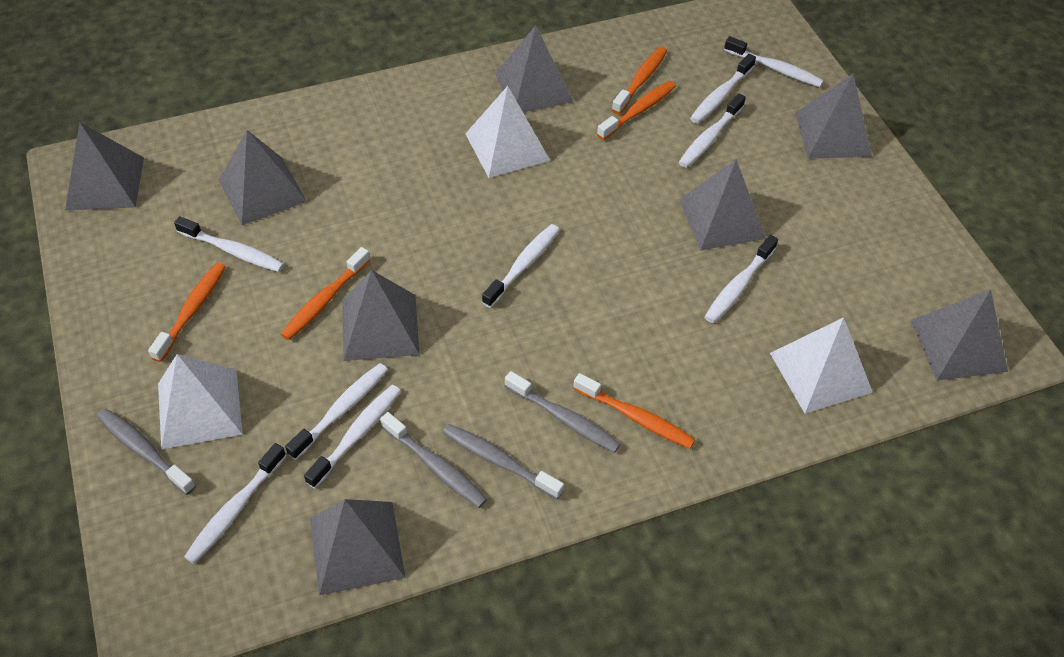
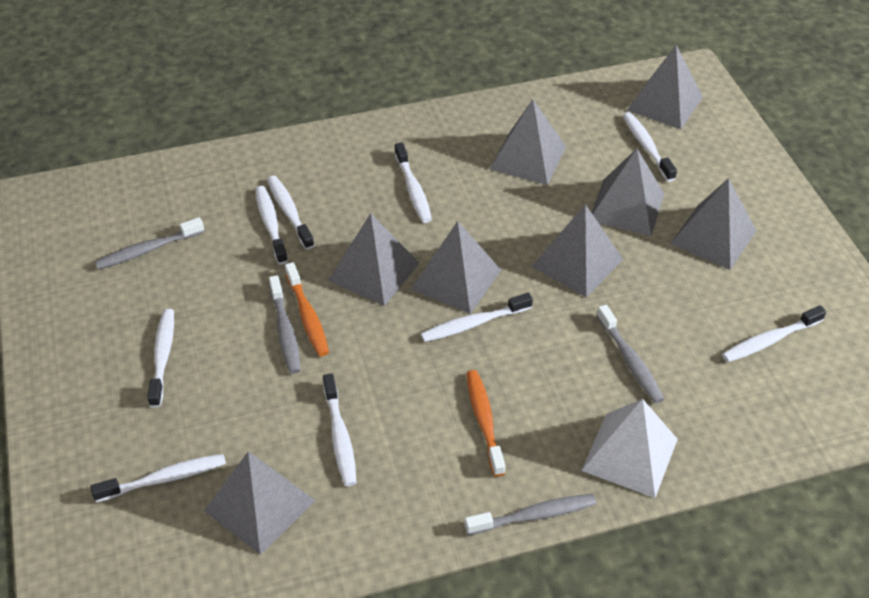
orange toothbrush: [148,263,226,362] [281,247,370,340] [573,373,696,449] [597,81,676,140] [612,47,667,114] = 5 -> [285,262,329,356] [466,370,506,477] = 2
white pyramid: [158,354,243,450] [465,86,550,178] [770,317,873,414] = 3 -> [581,399,678,498] = 1

